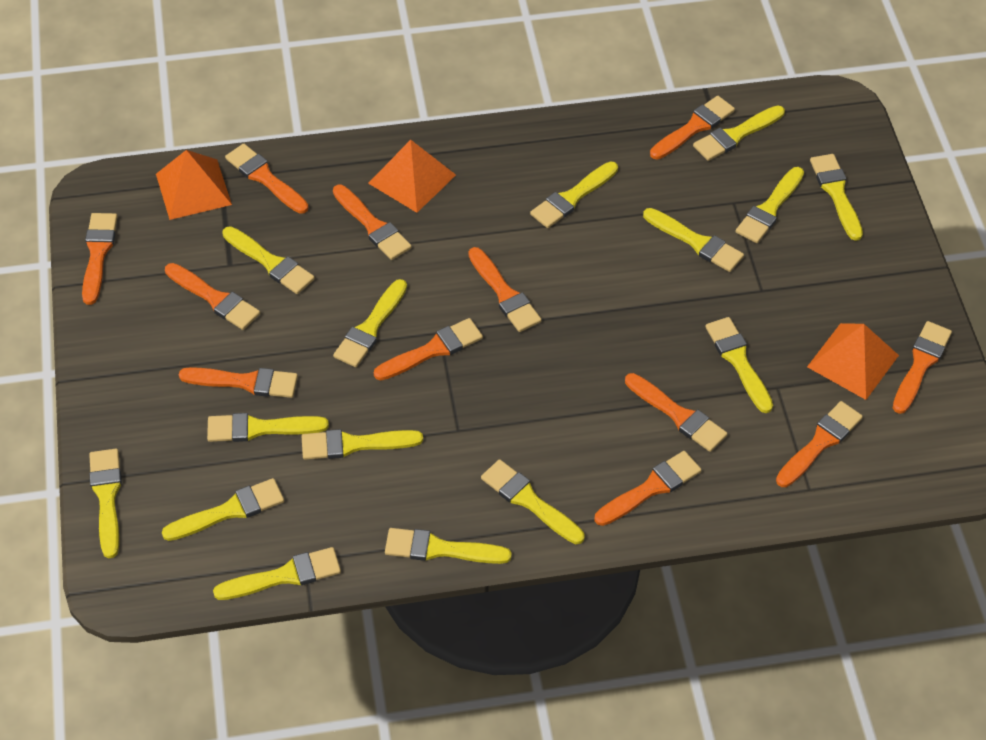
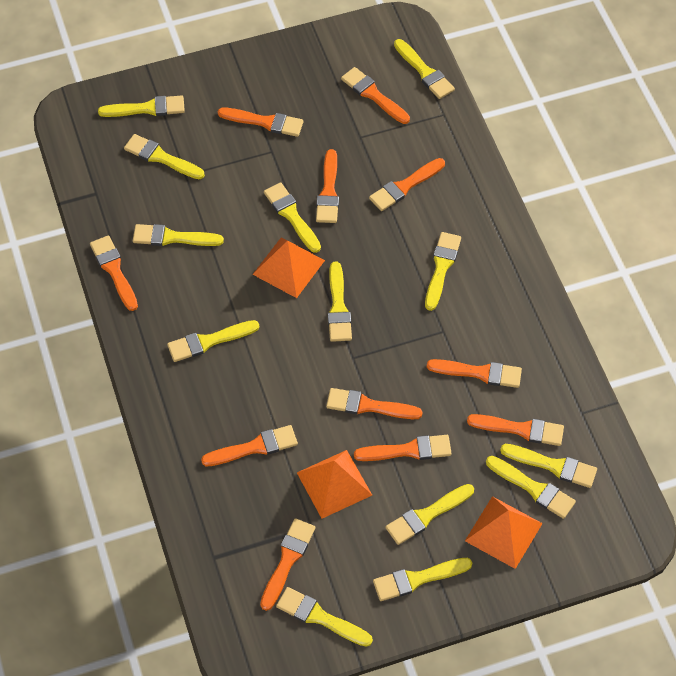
orange brush: [82,213,118,305] [165,263,260,330] [179,367,298,398] [225,144,309,214] [333,185,412,260] [374,318,483,381] [468,247,542,332] [595,451,701,526] [625,373,727,452] [650,96,735,159] [776,401,863,487] [893,321,952,414] = 12 -> [90,235,138,311] [201,425,298,466] [218,108,303,137] [260,518,316,611] [316,149,339,223] [326,388,422,419] [341,67,410,124] [354,435,452,461] [369,158,445,211] [427,359,522,388] [467,414,564,446] = 11
yellow brush: [89,449,122,558] [162,478,284,541] [207,413,329,442] [213,547,341,600] [222,226,315,294] [302,429,423,460] [333,279,407,367] [385,528,512,564] [481,459,585,544] [530,161,618,228] [643,208,744,272] [693,105,785,161] [705,317,773,413] [736,167,804,243] [810,154,863,241] = 15 -> [98,95,185,117] [124,134,205,179] [133,224,224,246] [167,320,259,362] [264,182,321,253] [276,587,373,647] [328,262,352,342] [373,558,472,601] [386,484,474,545] [394,39,455,99] [425,232,461,311] [486,456,576,519] [500,444,597,488] = 13

